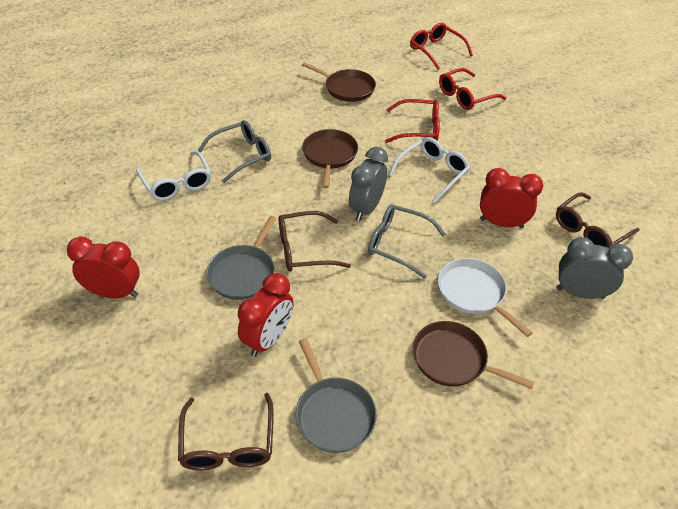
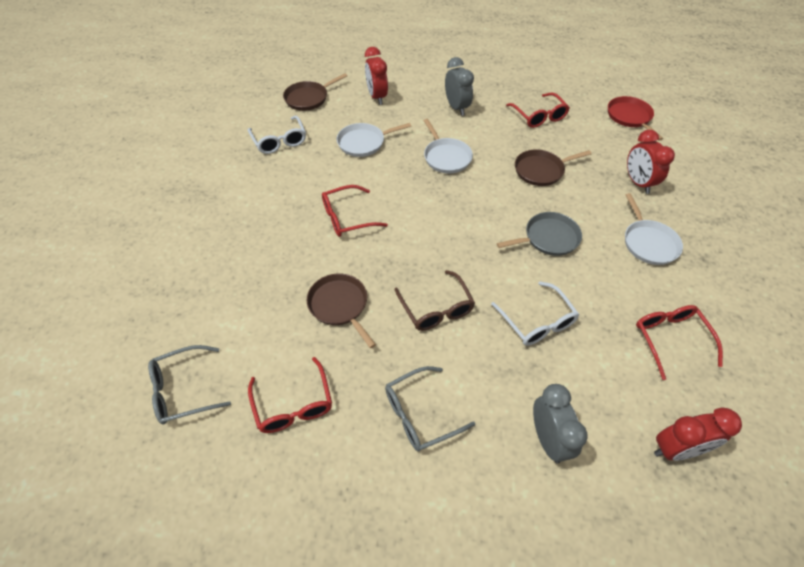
brown glasses: [178,393,274,470] [279,211,351,272] [556,192,640,248] = 3 -> [394,270,475,331] = 1
grey pan: [206,216,276,300] [296,338,377,453] = 2 -> [497,212,582,256] = 1
red glasses: [385,99,440,143] [410,23,473,70] [439,68,506,110] = 3 -> [248,357,332,433] [322,185,388,237] [506,93,570,128] [636,305,723,380] = 4
red pan: none = 0 -> [608,96,663,141] = 1
white pan: [438,258,533,337] = 1 -> [337,123,411,157] [423,119,473,173] [625,193,683,265] = 3

